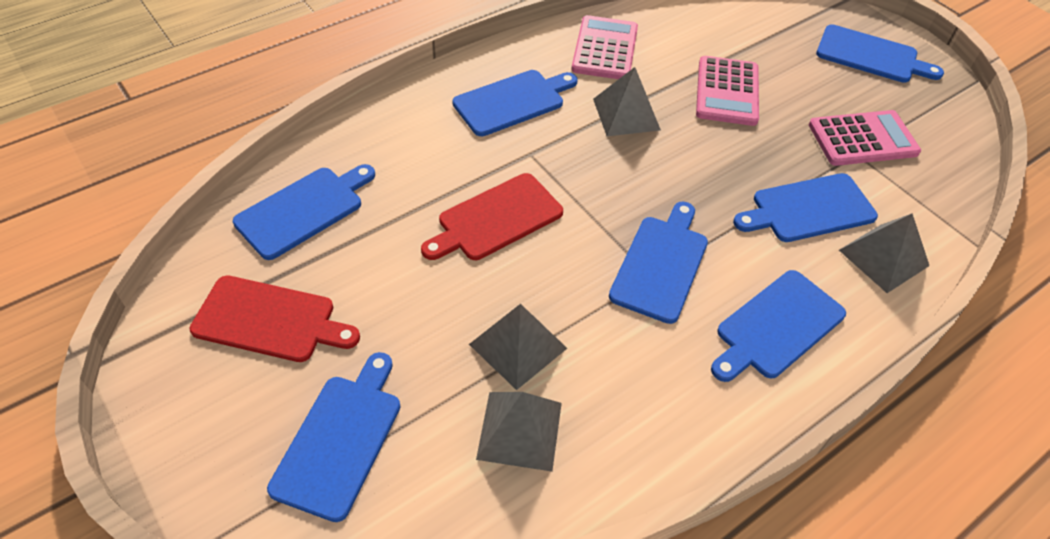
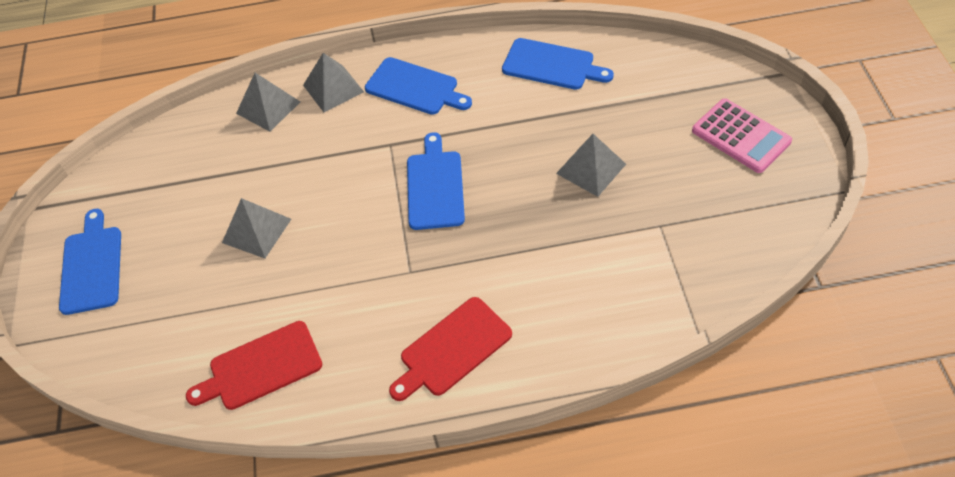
blue cutting board: [233,164,375,260] [267,352,400,522] [452,70,578,136] [609,202,708,324] [711,270,846,382] [733,173,878,242] [816,24,944,83] = 7 -> [59,209,121,315] [365,57,472,115] [407,132,465,230] [502,38,614,90] = 4
pink calculator: [571,15,638,79] [696,56,759,126] [809,110,921,166] = 3 -> [692,98,792,173] = 1

